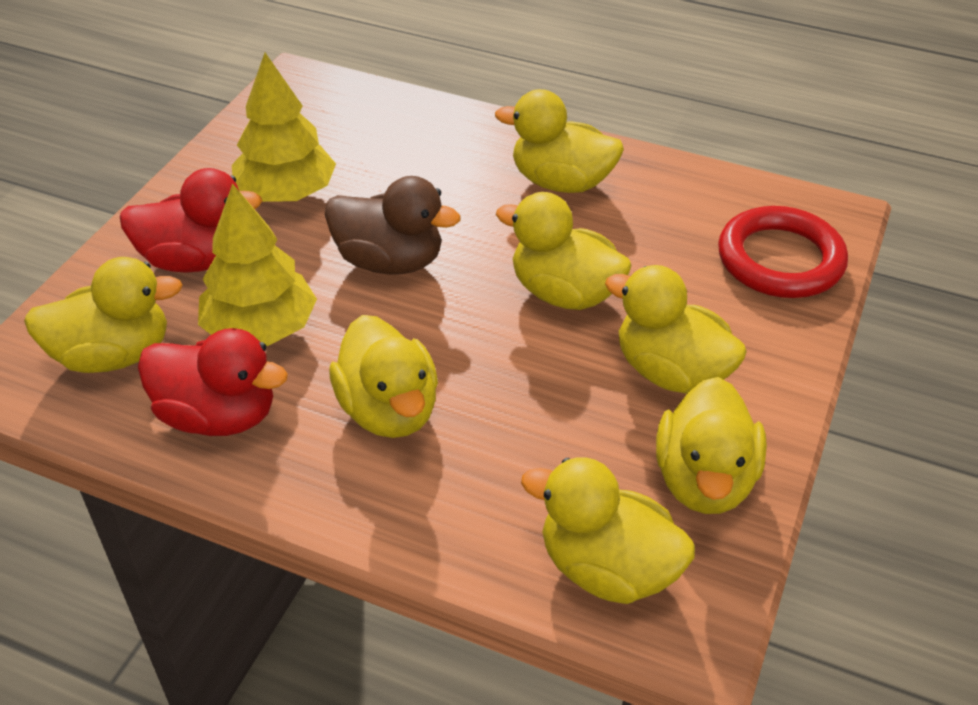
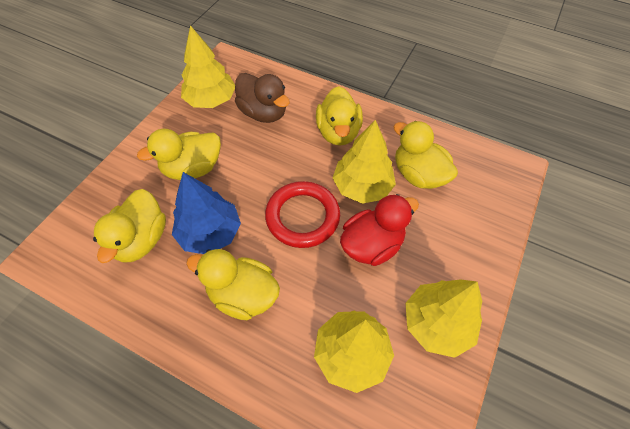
blue tree: none = 0 -> [172,172,241,254] = 1
red duck: [120,168,262,273] [138,328,288,436] = 2 -> [340,194,419,266] = 1
yellow duck: [24,257,183,373] [329,315,438,438] [495,89,624,193] [496,192,632,310] [521,457,695,604] [605,265,747,394] [656,377,767,514] = 7 -> [93,189,166,263] [137,129,221,180] [186,249,280,320] [316,86,363,146] [393,121,458,189] = 5
yellow tree: [198,183,317,346] [232,53,336,202] = 2 -> [181,25,235,108] [314,311,394,393] [333,120,396,204] [406,279,482,358] = 4

